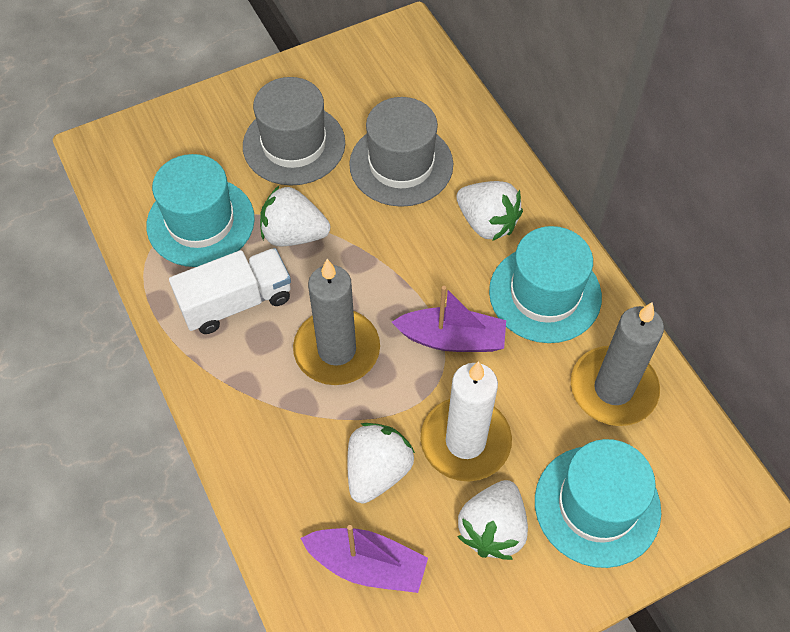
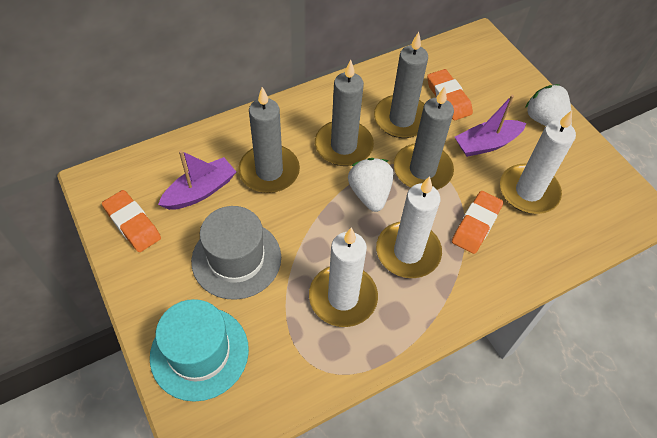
grey candle: [293,259,380,385] [571,302,664,426] = 2 -> [238,87,300,193] [315,60,374,166] [374,32,428,138] [394,86,454,190] = 4
grey hat: [243,77,345,186] [349,97,453,207] = 2 -> [191,206,281,300] = 1
orange eraser: none = 0 -> [102,190,161,252] [427,69,473,120] [452,191,504,254] = 3
turquoise hat: [146,154,255,267] [489,226,602,343] [535,439,661,568] = 3 -> [150,299,249,402] = 1
white candle: [420,361,512,481] = 1 -> [309,228,378,327] [376,176,442,278] [500,110,576,214] = 3
white strawberry: [260,186,330,246] [347,423,415,504] [456,181,523,241] [457,480,528,560] = 4 -> [348,158,394,212] [525,84,572,126] = 2
white truck: [169,248,291,334] = 1 -> none = 0

